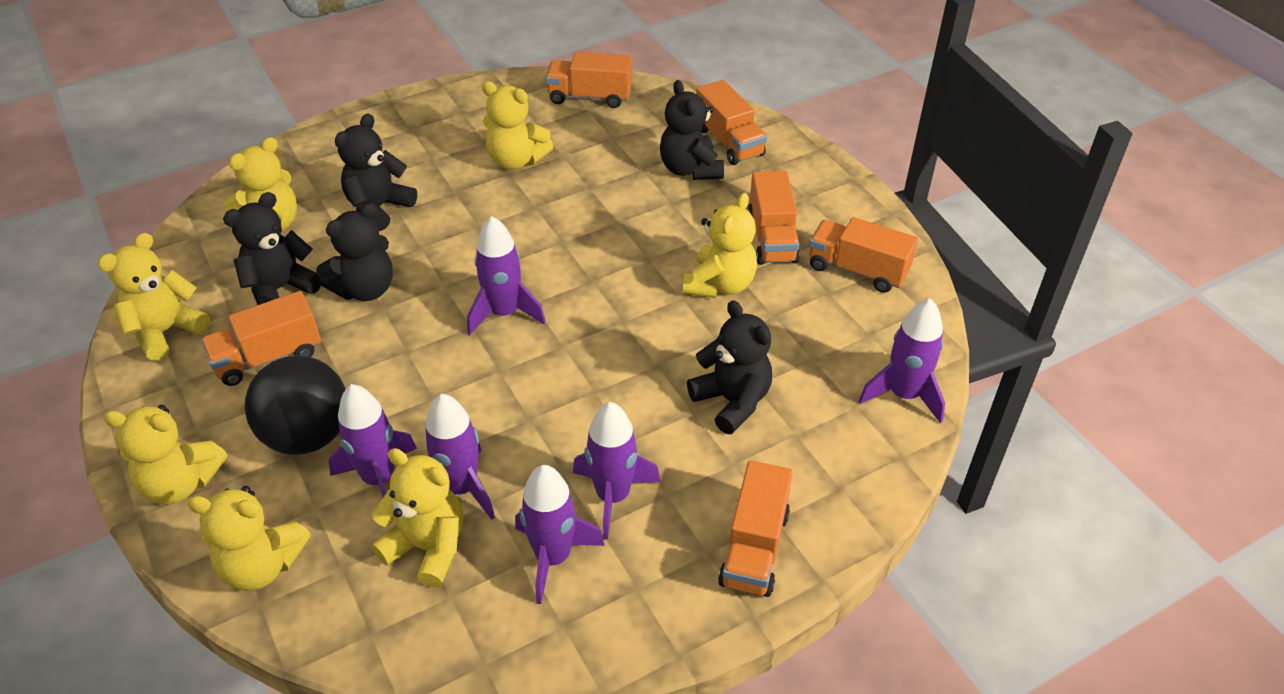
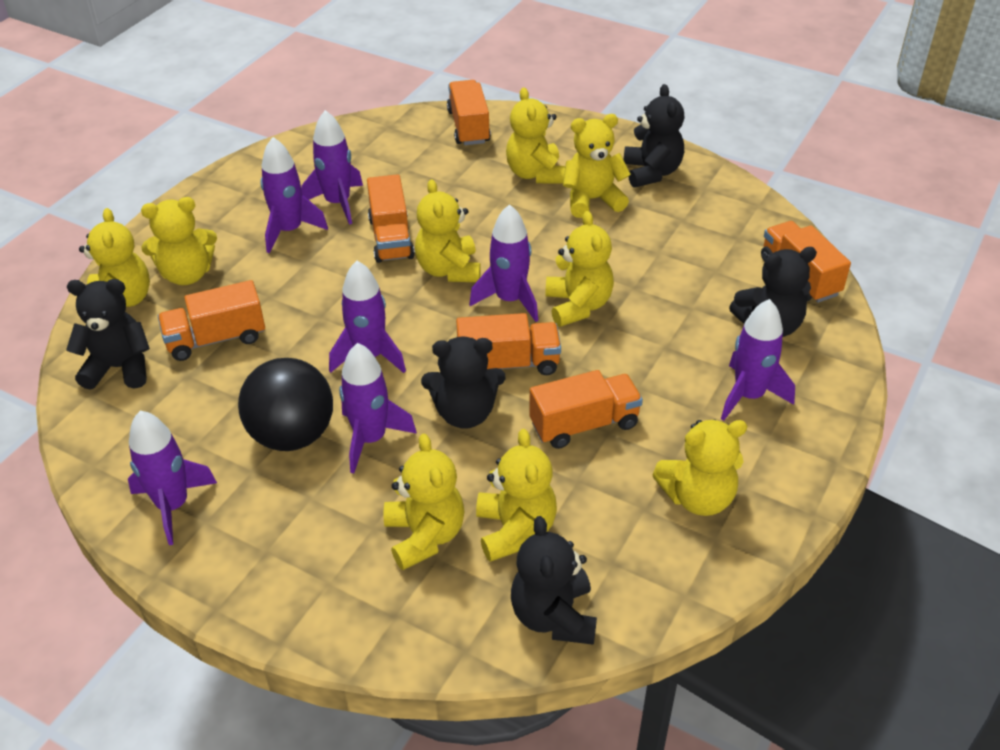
purple rocket: [328,384,417,497] [426,394,495,520] [467,216,546,335] [515,465,605,604] [573,402,660,540] [859,298,945,423] = 6 -> [128,410,217,545] [260,137,328,253] [301,110,363,225] [329,261,406,373] [339,343,417,473] [469,204,538,322] [721,299,795,421] = 7
yellow teddy bear: [98,233,210,361] [103,405,227,504] [187,486,311,591] [223,137,297,230] [371,448,463,588] [482,81,553,170] [683,193,757,298] = 7 -> [79,208,150,307] [141,197,217,285] [384,434,465,570] [415,179,481,282] [476,429,557,562] [506,87,565,184] [545,211,614,327] [563,114,631,218] [652,420,747,516] = 9

